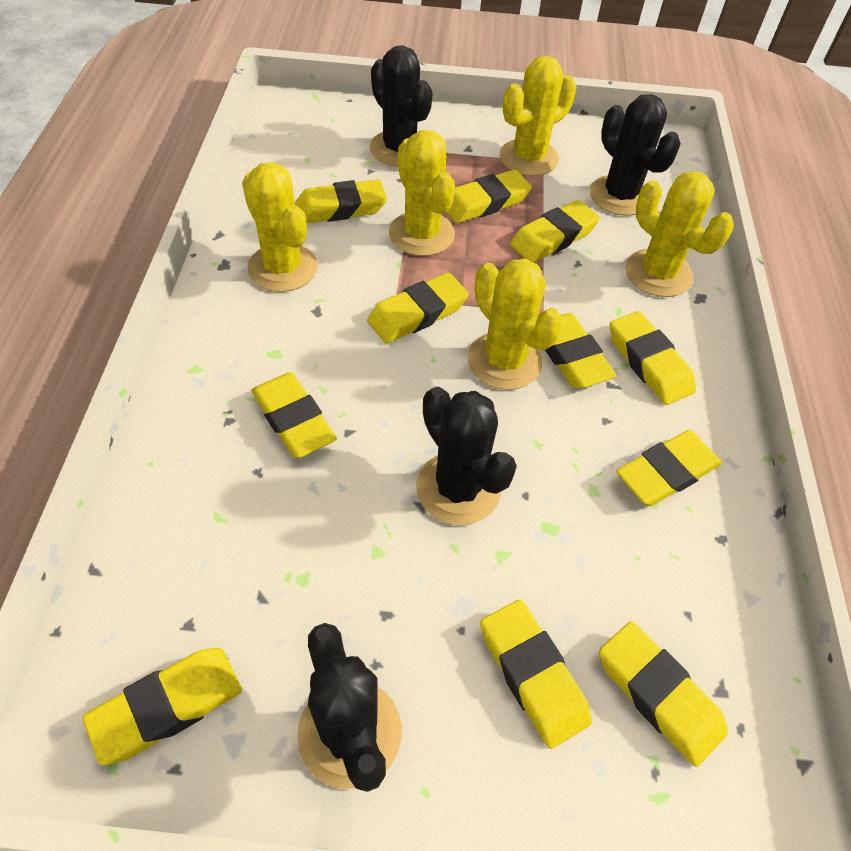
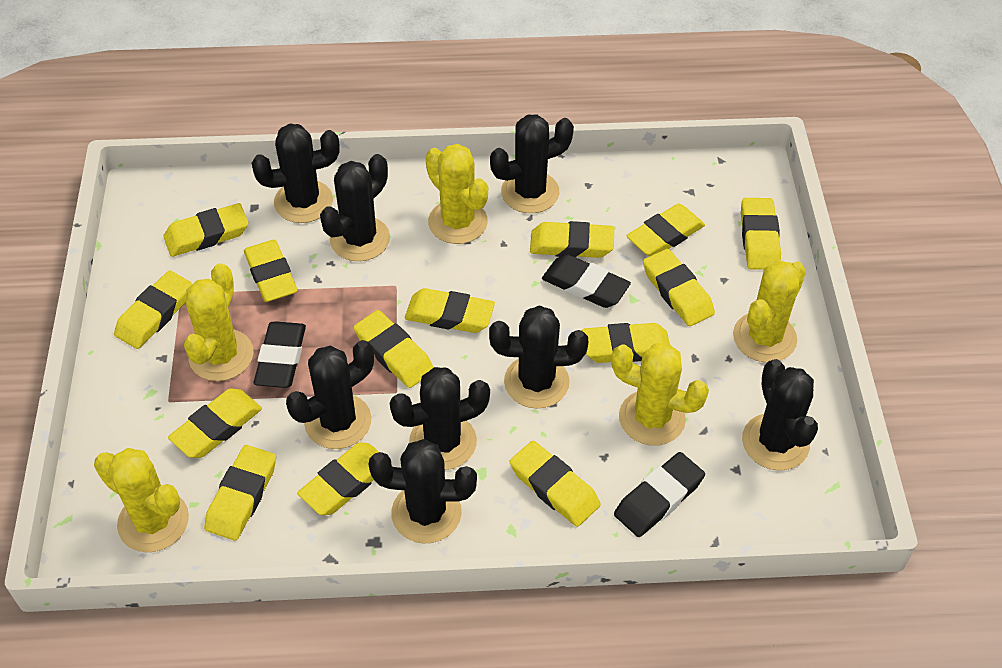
black cactus: [297,623,402,792] [370,45,433,167] [416,387,517,525] [590,94,681,216] = 4 -> [251,123,340,223] [286,340,374,449] [320,154,390,261] [369,439,477,544] [390,367,490,470] [489,305,588,409] [490,115,574,213] [742,359,818,471] = 8
black eraser: none = 0 -> [254,321,306,388] [542,254,631,308] [614,452,705,537] = 3
yellow eraser: [82,648,242,765] [251,372,337,458] [295,179,387,223] [367,273,469,344] [446,169,532,223] [480,599,592,749] [510,200,600,263] [545,313,617,388] [599,621,728,767] [610,311,696,405] [617,430,722,506] = 11 -> [114,271,192,349] [163,203,248,257] [168,389,262,458] [204,445,276,541] [244,240,298,302] [297,443,379,515] [354,310,434,388] [405,288,495,333] [509,441,601,527] [530,221,614,258] [582,323,670,363] [626,204,705,256] [643,249,715,326] [741,198,781,270] = 14

